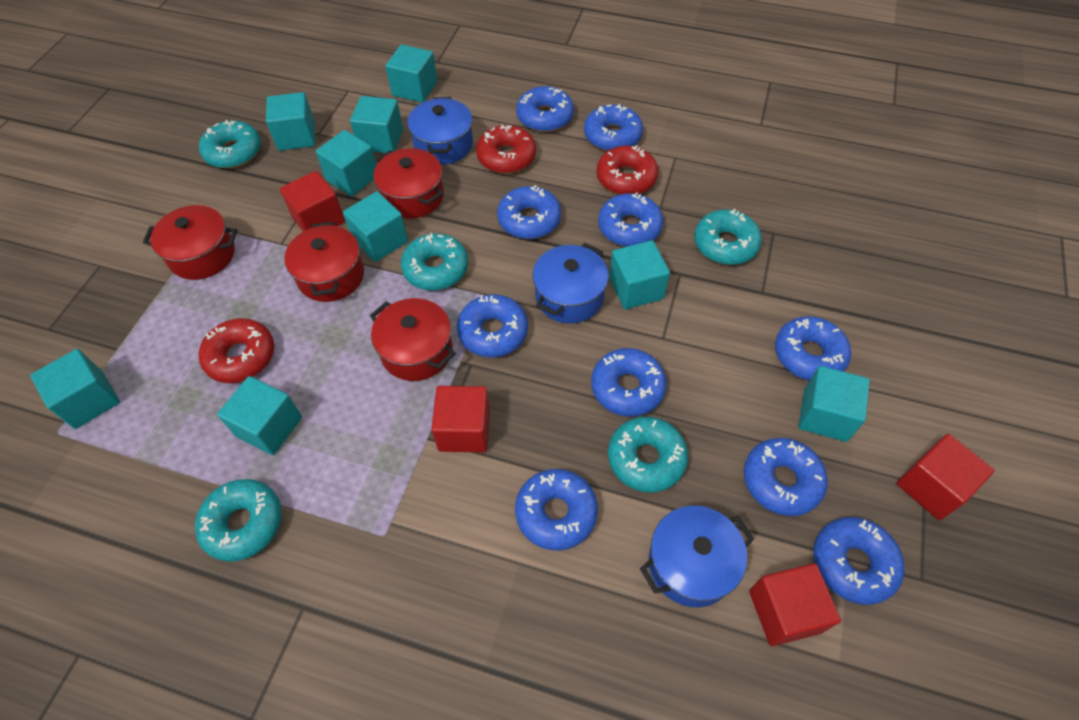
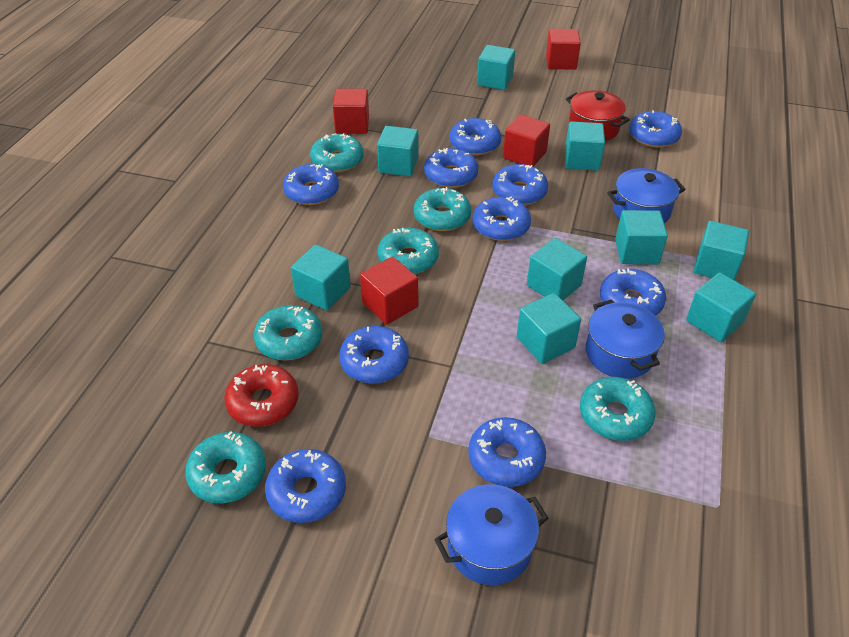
red donut: [199,318,274,383] [476,124,536,173] [596,145,659,195] = 3 -> [224,364,299,426] = 1
red pot: [143,205,237,280] [284,222,364,302] [370,298,456,381] [373,148,444,219] = 4 -> [566,90,630,141] = 1
turquoise donut: [195,479,282,562] [199,120,261,168] [401,233,468,290] [608,417,688,492] [694,209,762,265] = 5 -> [185,431,266,503] [254,305,322,361] [310,133,364,172] [378,228,439,274] [414,187,471,231] [580,377,656,441] = 6

